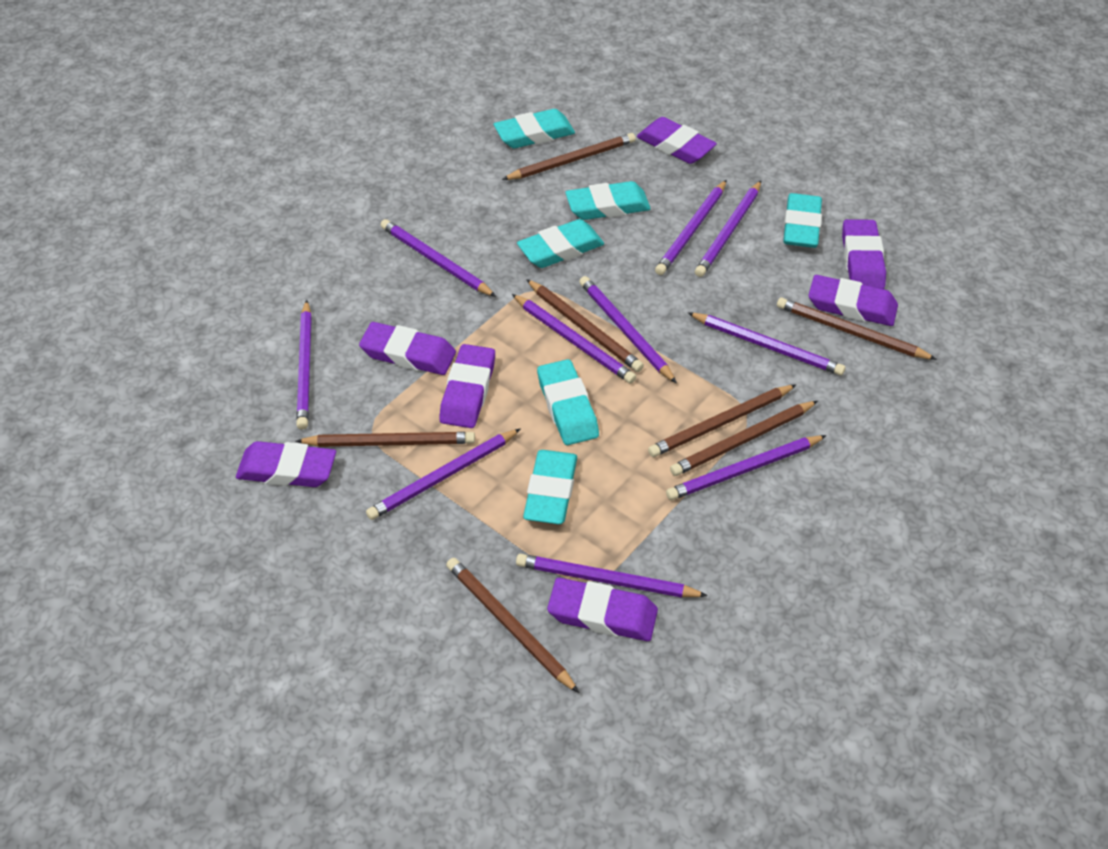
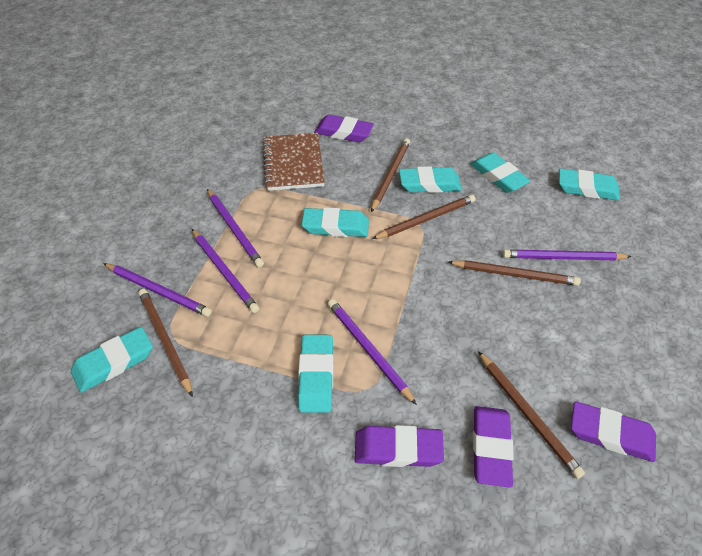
brown notebook: none = 0 -> [262,133,325,191] = 1
brown pencil: [295,432,475,447] [446,558,579,693] [502,133,636,180] [526,279,644,372] [648,384,797,457] [670,401,818,476] [777,297,937,360] = 7 -> [139,289,193,397] [371,138,410,212] [372,195,476,239] [448,260,581,286] [478,351,585,479] = 5
purple eraser: [236,441,336,487] [359,322,456,375] [439,344,495,428] [547,578,658,641] [637,117,717,164] [809,275,898,326] [842,219,886,289] = 7 -> [314,114,374,142] [355,425,444,467] [473,406,514,488] [571,402,656,462] = 4
purple pencil: [296,300,312,430] [366,428,521,520] [381,219,496,297] [512,294,636,383] [516,554,708,598] [579,276,677,383] [655,180,727,275] [666,435,827,500] [688,312,846,375] [695,181,761,277] = 10 -> [103,263,212,317] [192,229,259,313] [207,189,264,267] [328,299,417,405] [503,249,632,260] = 5

